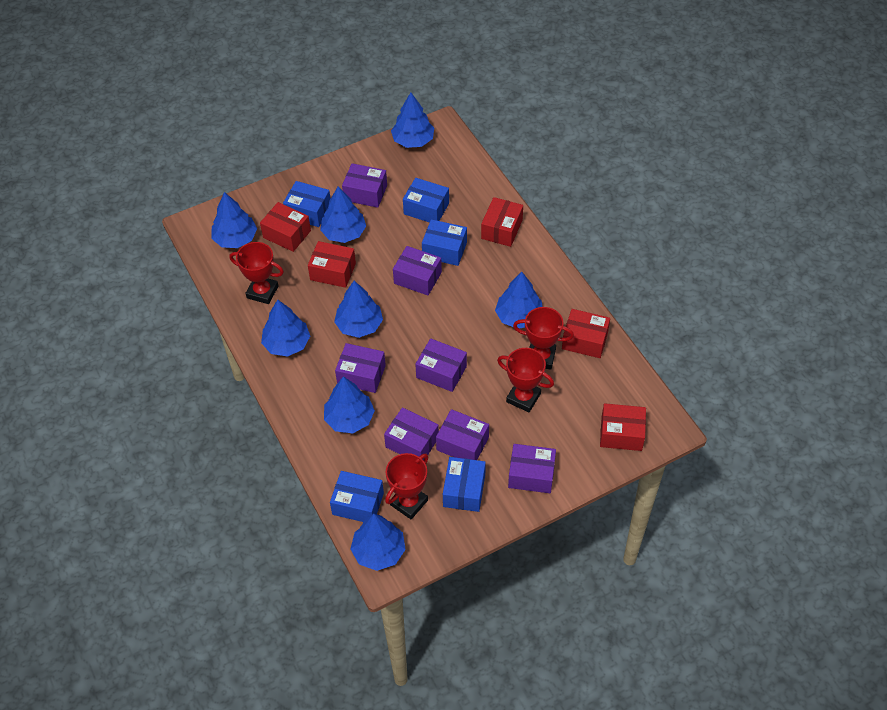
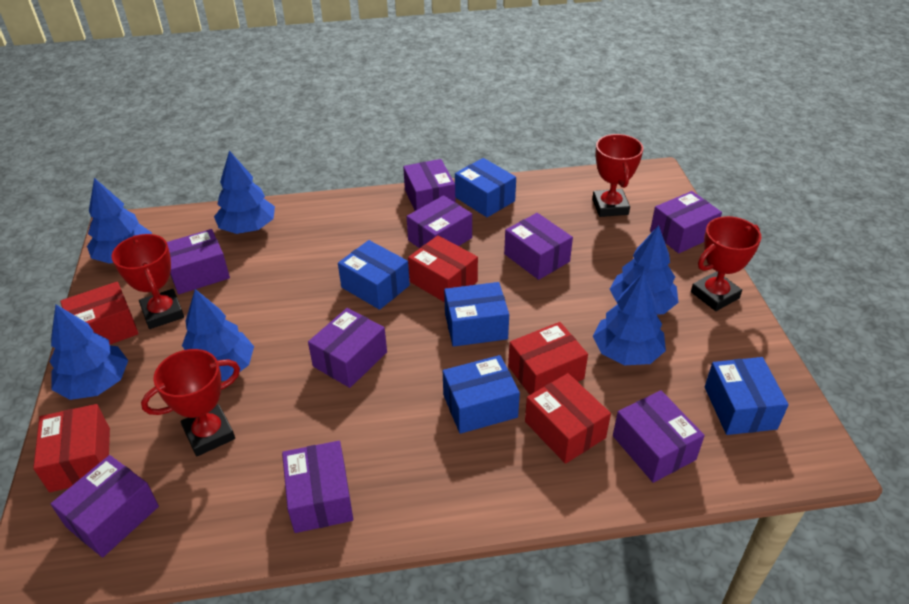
blue tree: [212,192,257,248] [261,300,310,357] [320,186,366,243] [324,376,375,433] [334,281,383,338] [351,514,406,571] [391,92,434,148] [495,272,543,329] = 8 -> [50,305,128,400] [87,178,152,264] [182,289,254,381] [214,151,275,234] [593,272,666,365] [610,225,679,315] = 6
purple box: [335,343,386,393] [342,163,387,208] [384,407,439,461] [393,246,442,296] [415,338,467,392] [436,409,489,460] [508,444,556,493] = 7 -> [51,455,159,558] [167,229,230,294] [282,441,353,533] [308,308,387,388] [403,159,455,211] [407,195,472,249] [504,213,573,280] [613,391,705,483] [650,191,722,253] = 9

